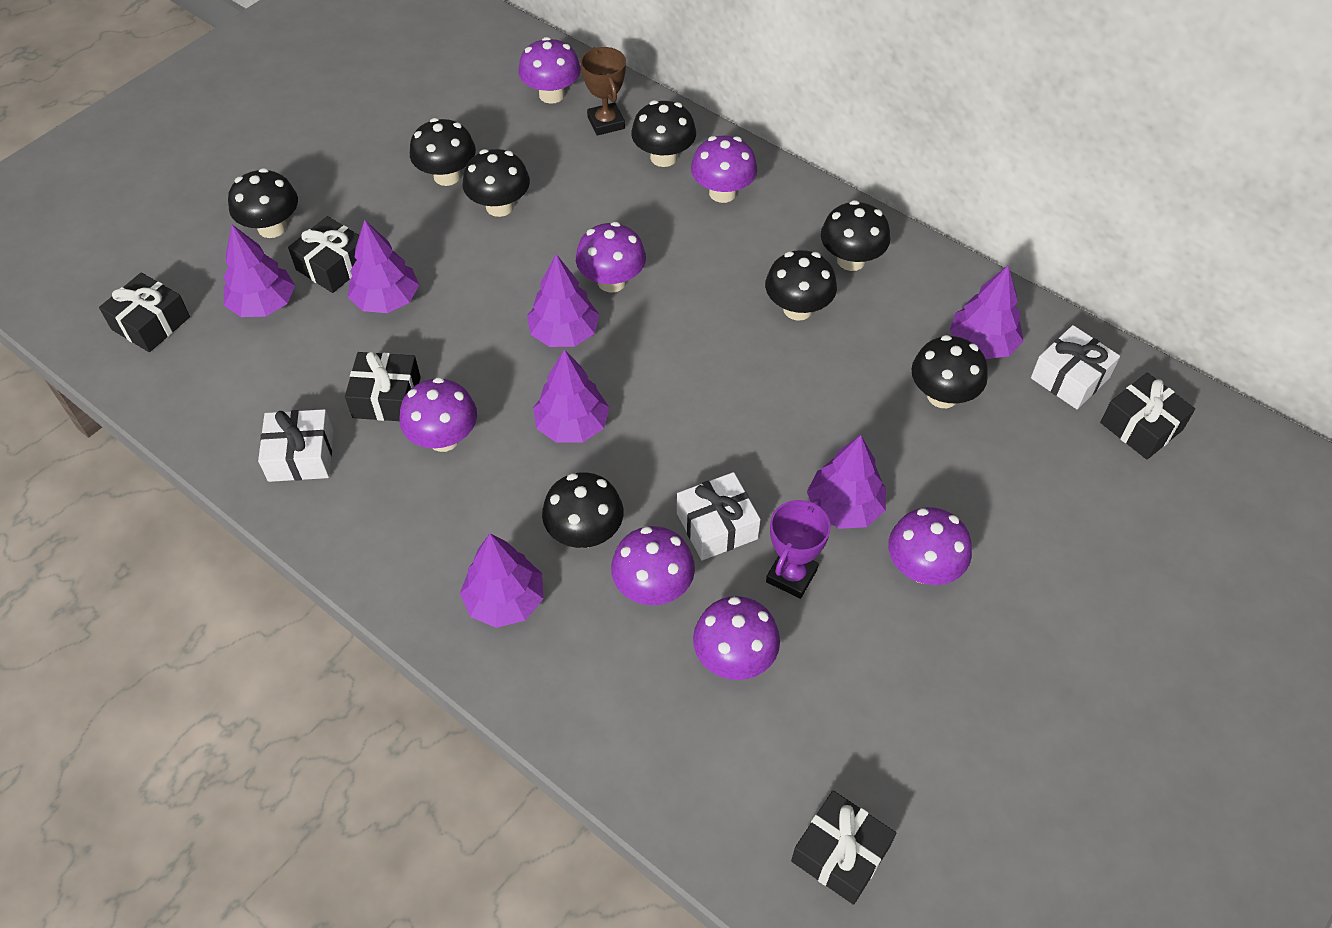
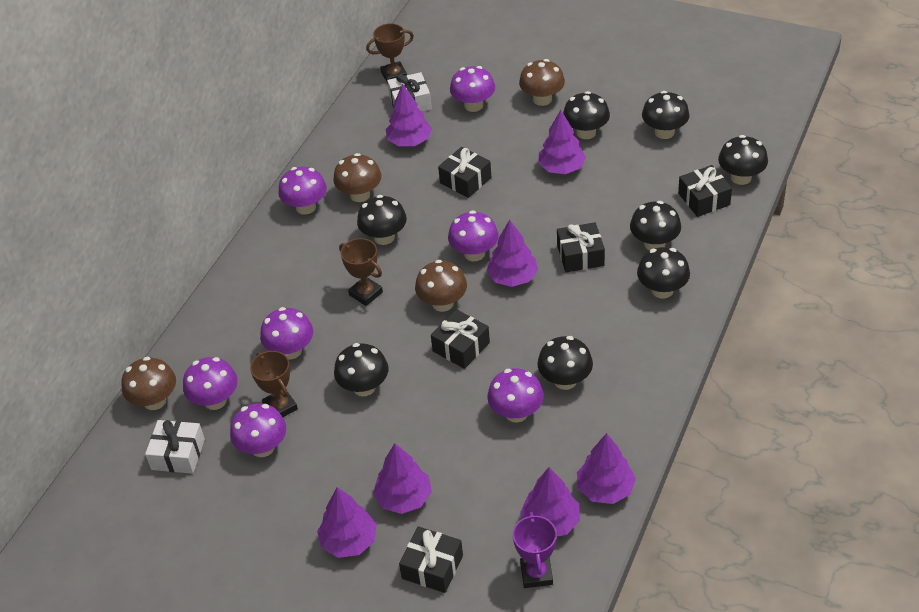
brown mushroom: none = 0 -> [121,357,176,410] [333,153,382,202] [415,260,467,312] [519,59,565,106] = 4
brown trophy: [580,47,626,136] = 1 -> [250,351,298,417] [339,238,383,306] [366,23,414,84] = 3
white gift: [258,409,333,482] [677,472,761,560] [1031,325,1120,409] = 3 -> [145,420,205,474] [387,72,432,112] = 2

